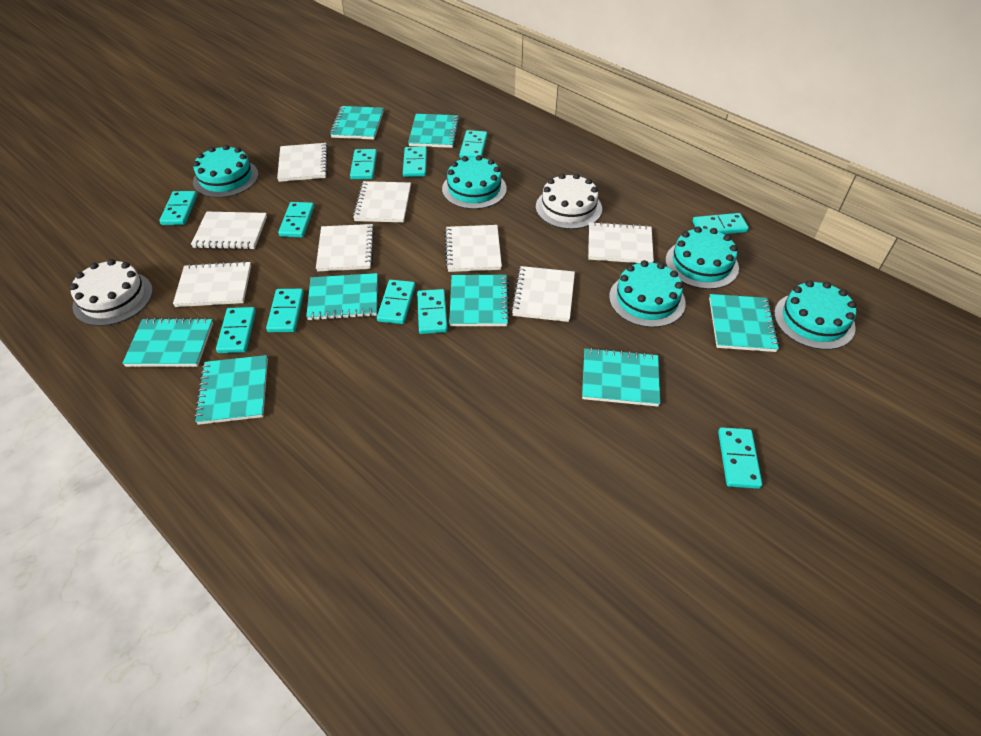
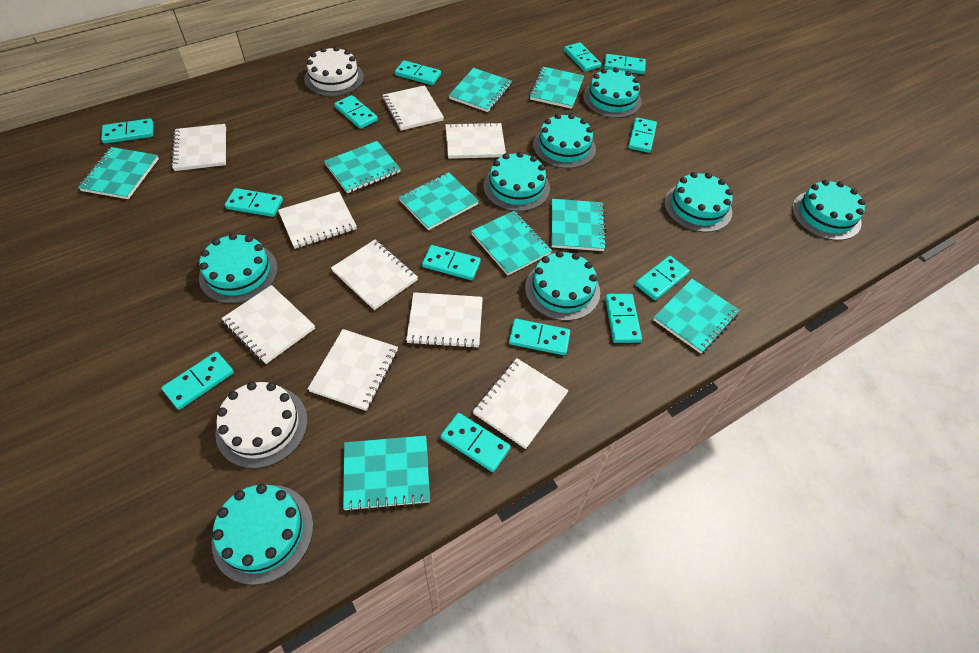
turquoise cake: [193,145,259,198] [442,155,507,209] [609,260,686,327] [665,227,739,289] [774,280,856,350] = 5 -> [199,233,278,303] [212,484,313,585] [483,152,550,211] [525,251,600,321] [533,113,596,169] [583,67,642,118] [664,172,733,232] [792,180,865,241] = 8
turquoise domino: [159,191,197,225] [216,307,256,353] [266,289,304,332] [278,202,314,237] [350,149,377,179] [377,280,415,324] [403,147,427,177] [417,289,448,334] [459,130,487,158] [693,213,749,234] [718,427,762,489] = 11 -> [101,119,153,144] [161,352,234,410] [225,188,283,217] [334,95,378,129] [395,60,441,85] [422,245,481,280] [440,413,511,472] [509,319,570,355] [564,42,601,72] [604,54,646,74] [605,294,642,343] [628,117,657,153] [635,256,690,300] = 13
turquoise notebook: [122,318,213,367] [194,355,268,425] [306,273,378,321] [330,106,384,139] [408,114,460,148] [449,275,510,326] [582,348,660,407] [709,294,779,352] = 8 -> [78,147,159,199] [324,141,401,193] [343,436,430,512] [399,172,479,230] [449,68,512,112] [471,211,552,275] [529,67,584,109] [552,199,607,251] [653,279,740,354] = 9
white notebook: [173,261,251,307] [191,212,267,250] [277,143,328,182] [316,224,375,271] [353,181,411,222] [445,225,502,272] [511,266,575,322] [588,222,654,263] = 8 -> [171,124,226,171] [221,285,315,364] [278,192,357,249] [308,329,398,411] [331,240,418,310] [383,85,444,130] [406,292,483,348] [446,122,506,159] [473,358,569,449] = 9

